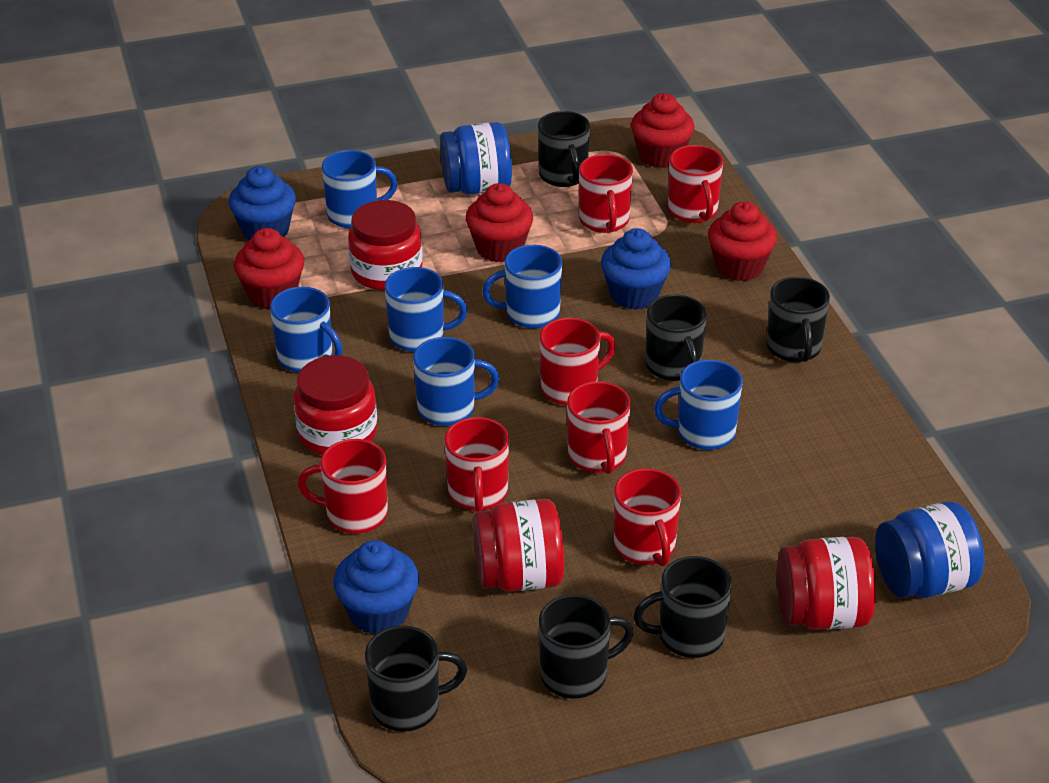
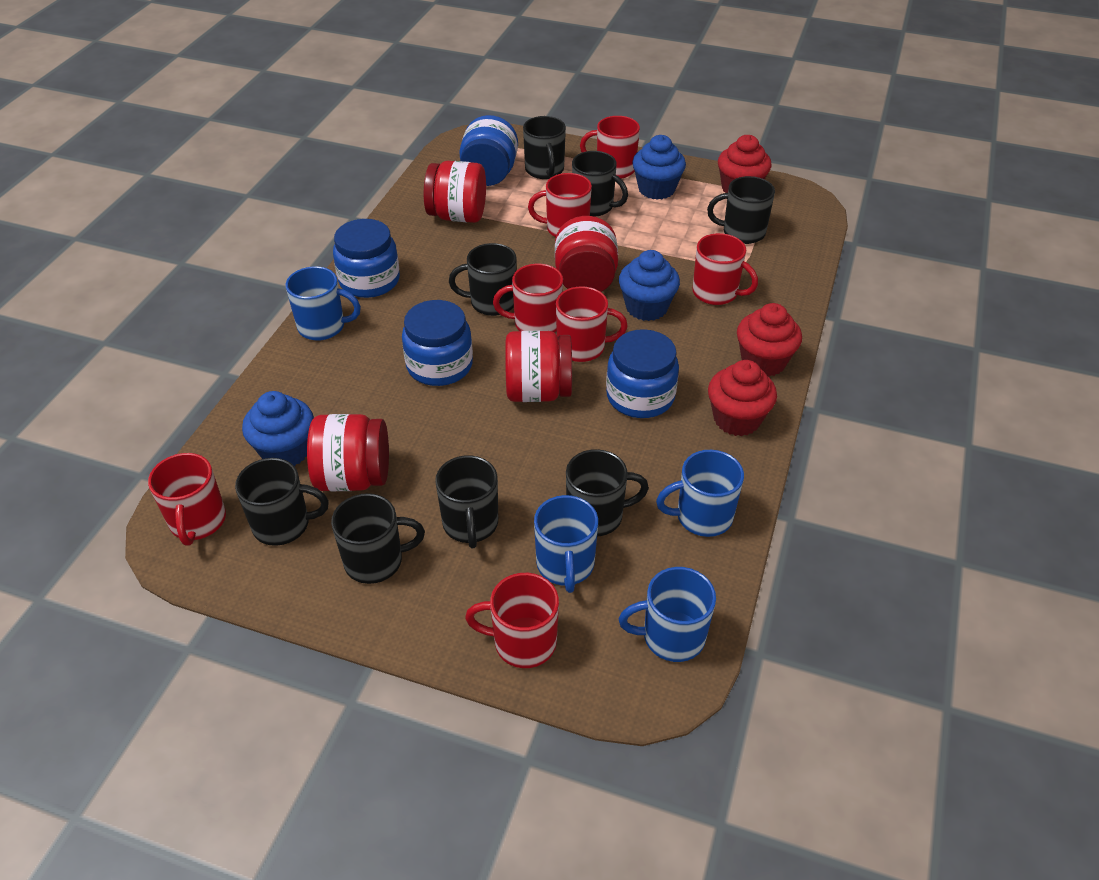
black mug: [365,626,467,732] [538,111,590,187] [539,594,634,698] [633,556,732,658] [646,294,707,381] [766,277,830,362] = 6 -> [235,458,329,546] [331,493,425,584] [435,455,498,548] [449,243,517,316] [523,116,566,179] [566,449,649,536] [572,151,628,217] [707,176,775,244] = 8
blue jar: [440,122,512,195] [875,501,984,598] = 2 -> [333,219,400,298] [402,300,473,386] [459,115,518,186] [606,329,679,418] = 4
blue mug: [270,287,343,373] [322,150,398,228] [385,267,467,352] [413,337,499,426] [482,245,562,328] [654,360,743,450] = 6 -> [285,266,361,341] [534,495,598,593] [619,567,716,662] [656,450,744,537] = 4
red cupcake: [234,228,304,309] [466,183,533,262] [631,93,694,168] [708,201,777,281] = 4 -> [708,360,777,436] [718,135,771,193] [737,303,802,377] = 3

